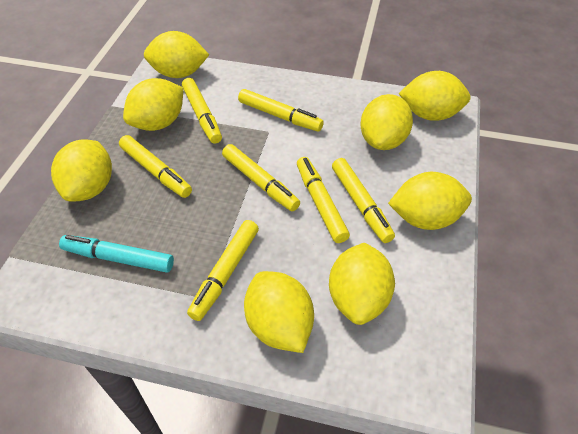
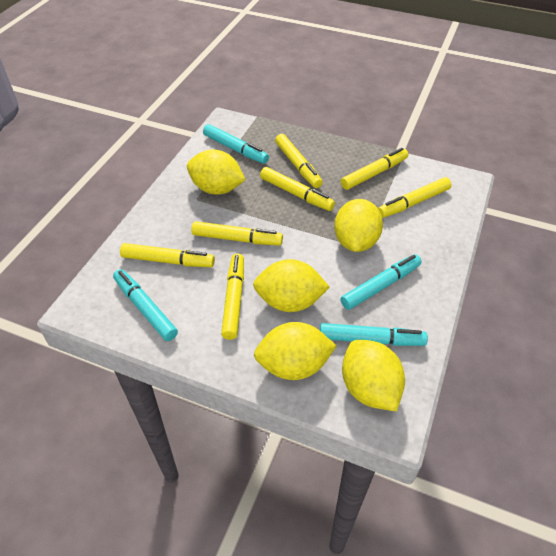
turquoise marker: [59,235,174,273] = 1 -> [113,269,178,341] [203,124,269,164] [320,323,428,346] [340,254,422,310] = 4
yellow lemon: [51,140,112,202] [123,78,184,131] [144,31,209,78] [244,271,314,353] [329,243,395,325] [360,94,413,150] [388,172,472,230] [399,71,470,121] = 8 -> [187,149,245,194] [253,259,330,312] [254,322,337,380] [334,199,383,252] [342,340,405,411] = 5

